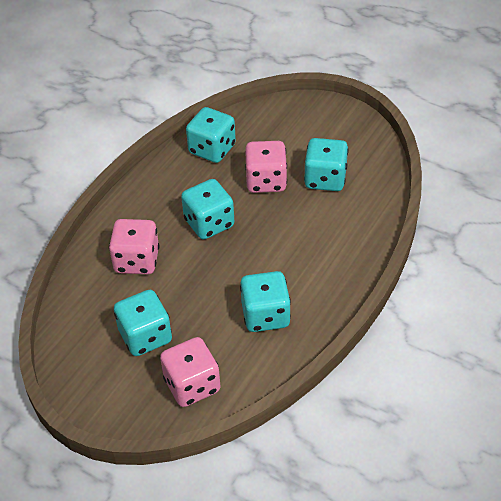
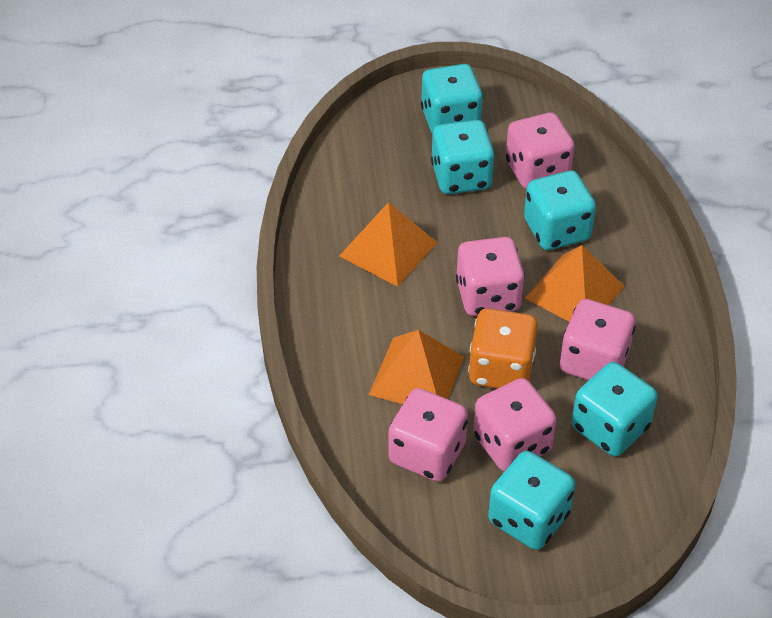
orange dice: none = 0 -> [468,308,538,389] = 1
orange pyramid: none = 0 -> [339,202,437,287] [369,330,464,404] [525,245,625,322] = 3
pink dice: [109,219,159,274] [160,337,221,407] [245,141,287,193] = 3 -> [389,388,468,482] [456,237,525,316] [473,378,557,472] [506,112,575,189] [560,299,635,380] = 5

